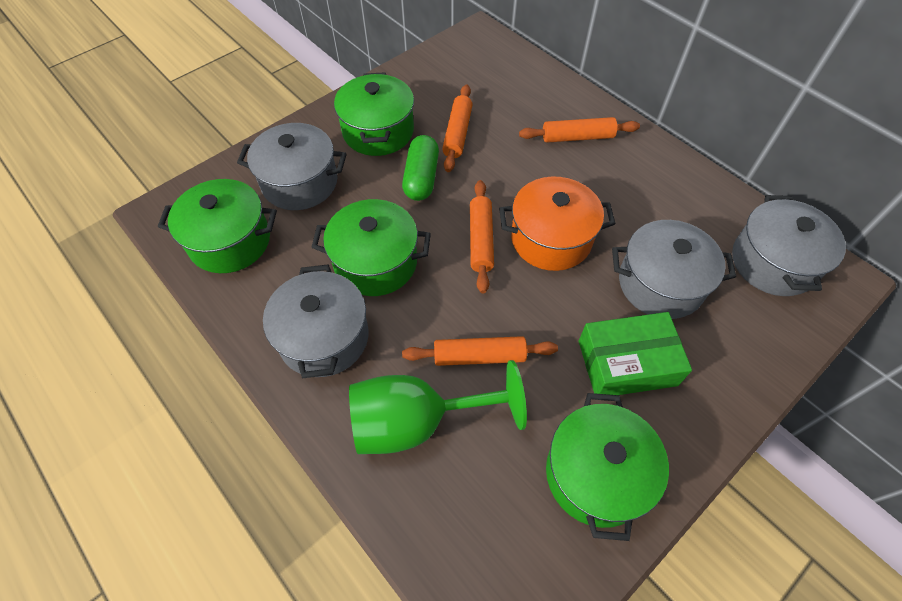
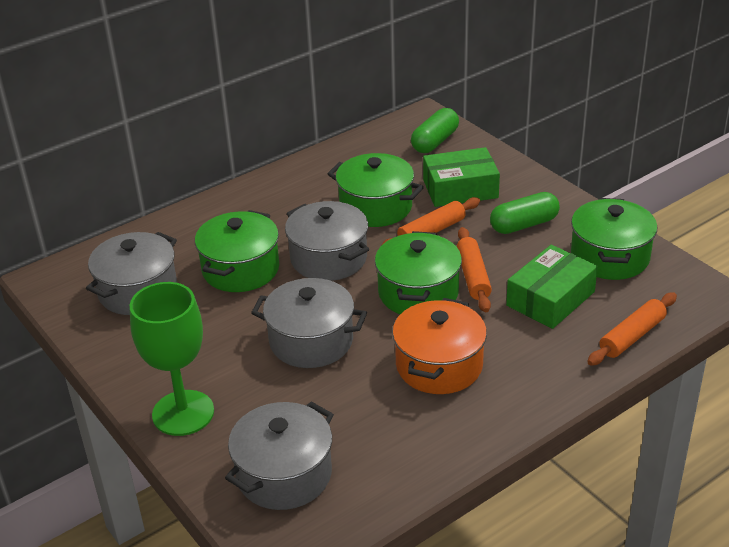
green box: [579,312,692,395] = 1 -> [423,147,500,207] [506,245,598,329] = 2
green capsule: [402,135,439,201] = 1 -> [411,108,459,153] [490,192,560,234] = 2
orange rolling pin: [402,336,558,366] [442,85,473,172] [470,180,494,293] [519,117,640,143] = 4 -> [381,197,480,246] [457,227,492,312] [587,292,677,366] = 3

